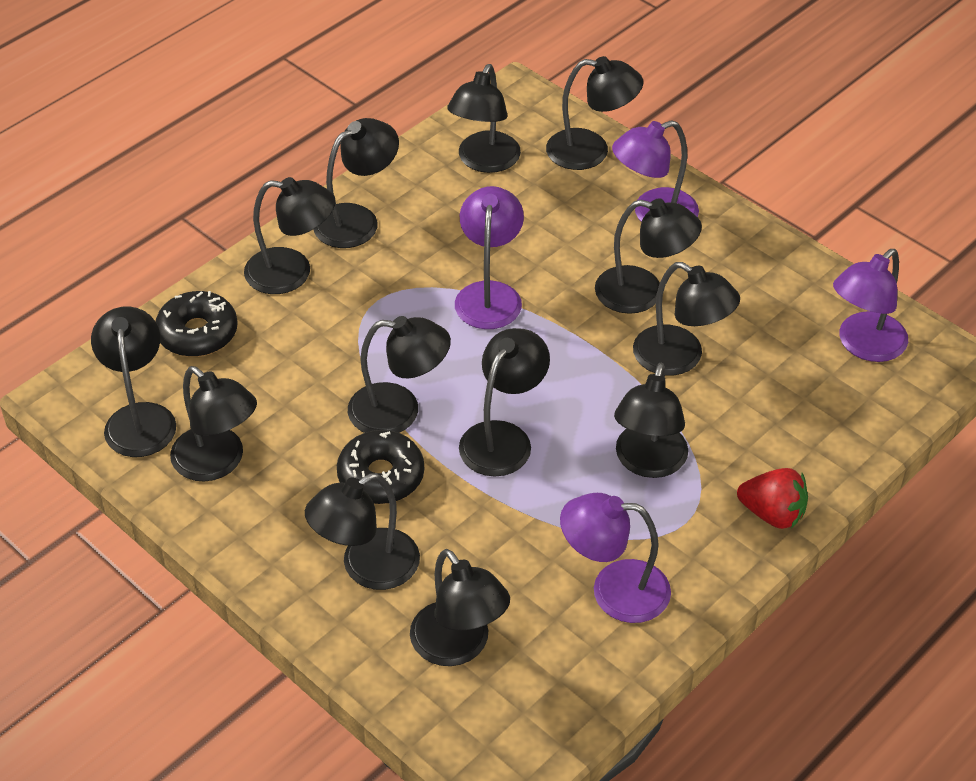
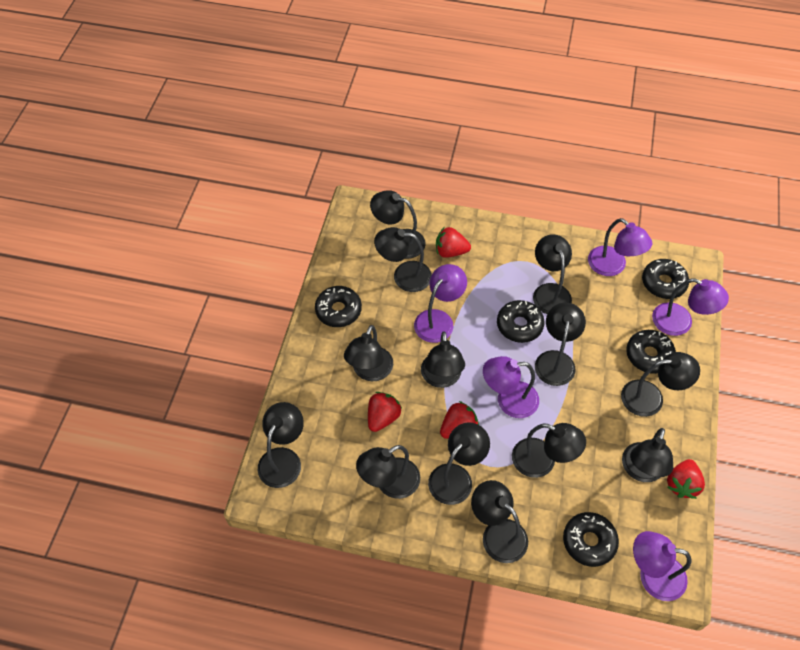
black donut: [156,291,238,357] [337,430,424,504] = 2 -> [315,286,362,327] [497,300,545,343] [563,512,619,567] [626,330,676,374] [642,259,689,299] = 5
purple lamp: [455,186,524,329] [560,493,671,623] [612,120,699,222] [833,249,908,362] = 4 -> [414,264,467,343] [483,356,539,418] [588,218,653,276] [633,531,691,601] [652,278,729,336] = 5
red strawberry: [737,468,808,529] = 1 -> [368,392,402,432] [436,227,471,258] [440,401,479,439] [667,459,705,499] = 4

